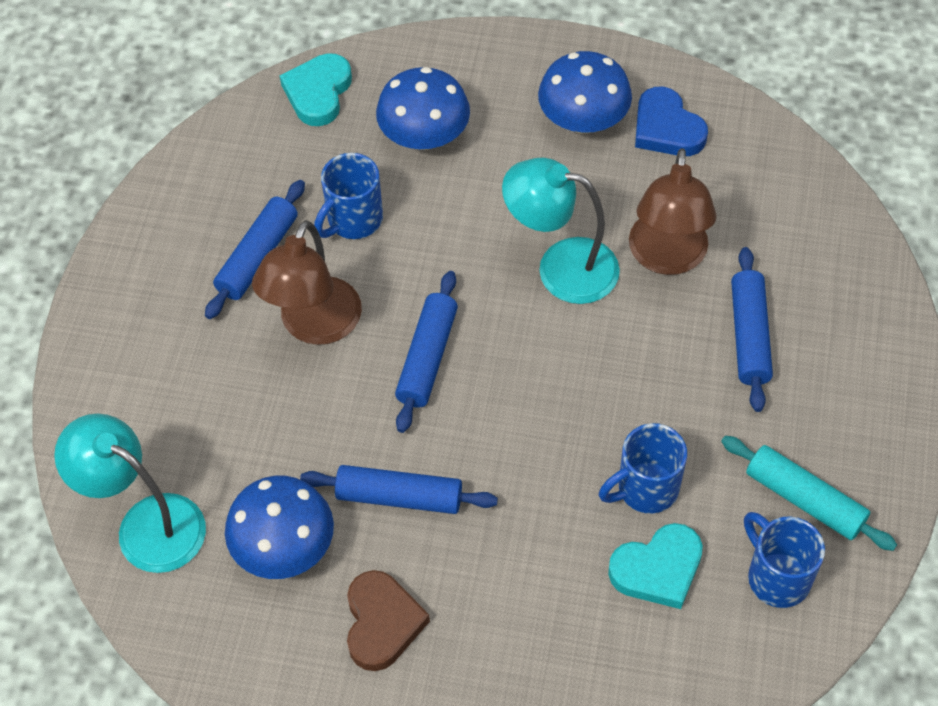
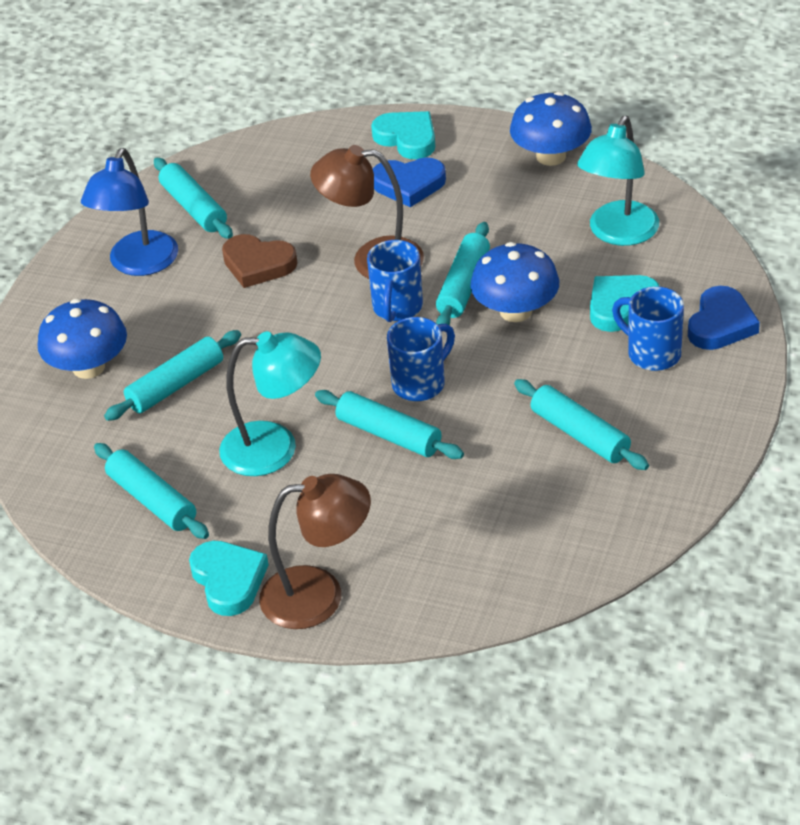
blue heart: [635,86,708,156] = 1 -> [373,158,446,207] [688,286,760,350] = 2
blue lamp: none = 0 -> [81,148,178,276] = 1
blue rolling pin: [205,180,305,319] [300,465,498,514] [395,271,458,433] [731,247,773,412] = 4 -> none = 0
turquoise heart: [280,53,352,126] [608,523,703,609] = 2 -> [189,541,269,616] [371,111,435,159] [590,275,660,332] = 3
turquoise rolling pin: [721,436,897,551] = 1 -> [94,443,209,539] [104,330,241,421] [154,158,233,239] [315,390,464,459] [436,222,490,325] [514,379,649,470] = 6

